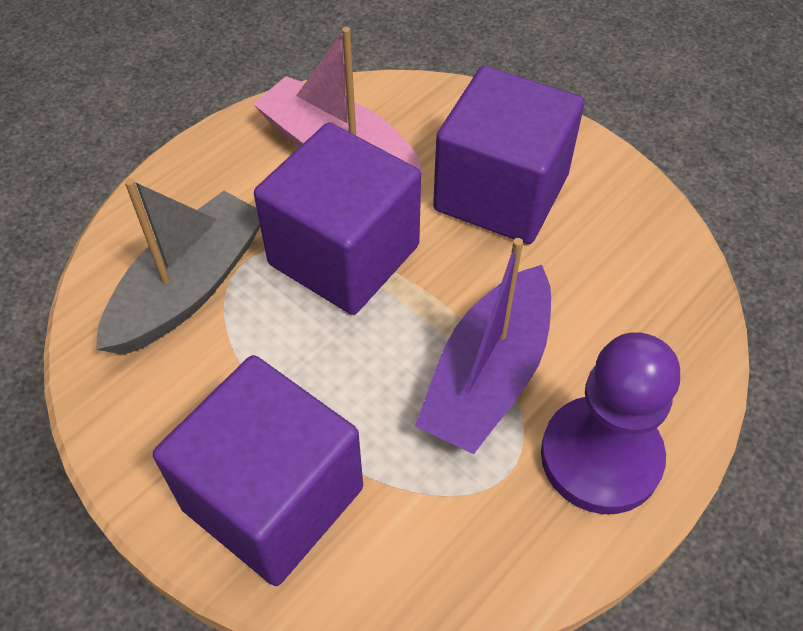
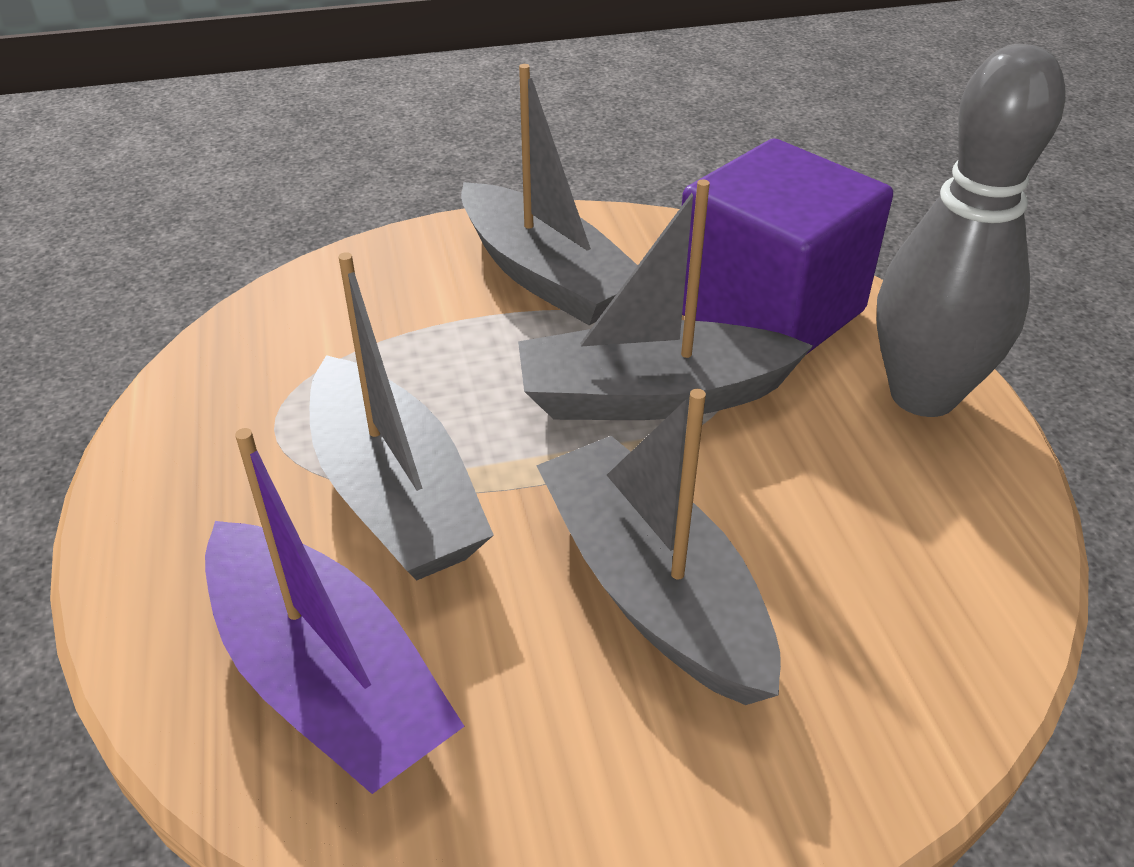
grey boat: [96,178,260,355] = 1 -> [310,252,494,580] [461,64,638,325] [518,179,813,420] [536,389,781,705] = 4
grey bowling pin: none = 0 -> [877,44,1066,417] = 1
pink boat: [253,27,423,175] = 1 -> none = 0
purple cube: [153,355,363,586] [254,122,421,315] [433,66,584,244] = 3 -> [682,139,893,355] = 1
purple pawn: [541,332,680,514] = 1 -> none = 0

